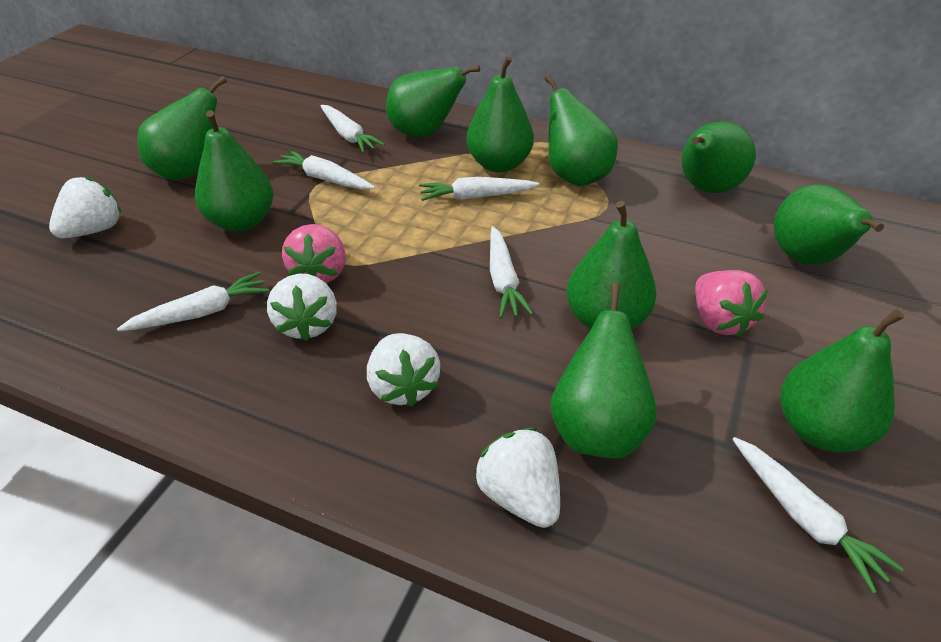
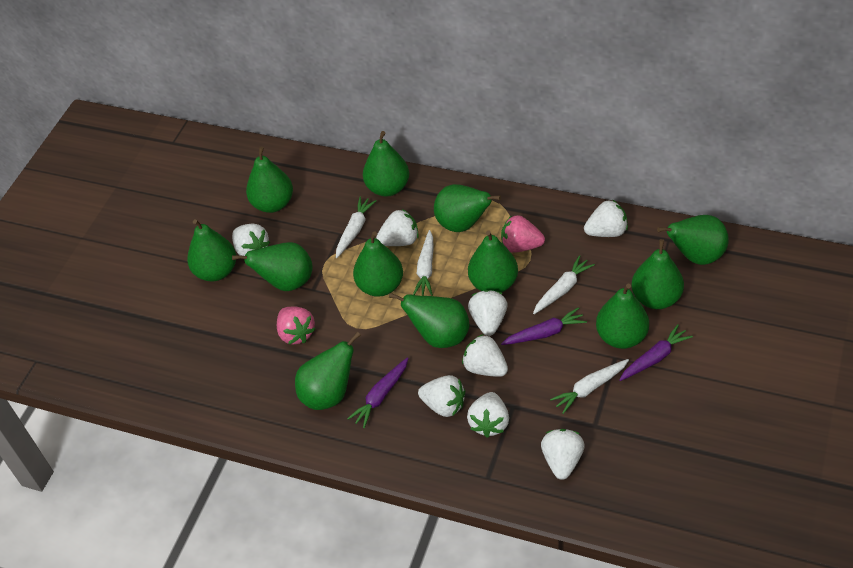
green pear: [137,76,227,181] [195,110,273,232] [386,65,480,137] [466,57,534,172] [545,75,618,186] [550,283,657,459] [567,201,656,330] [682,121,756,193] [774,184,884,264] [780,309,904,452] = 10 -> [187,219,236,281] [232,242,313,291] [246,147,293,213] [295,331,361,410] [353,231,403,297] [363,131,409,197] [389,293,469,348] [434,184,501,232] [468,231,518,293] [596,283,649,349] [631,239,684,309] [657,215,729,265] = 12
purple carrot: none = 0 -> [347,357,409,428] [501,307,587,345] [619,324,693,381] = 3
white carrot: [117,272,269,331] [273,150,375,190] [320,105,385,153] [419,177,540,201] [490,226,533,318] [732,437,904,594] = 6 -> [336,197,376,258] [413,230,433,296] [533,255,595,314] [550,359,629,414] = 4
white strawberry: [49,177,121,238] [267,274,337,341] [367,333,440,407] [475,428,560,528] = 4 -> [232,223,270,256] [376,209,419,246] [418,375,465,417] [462,334,508,377] [467,392,509,438] [468,290,508,336] [541,429,585,480] [584,200,628,237] = 8

